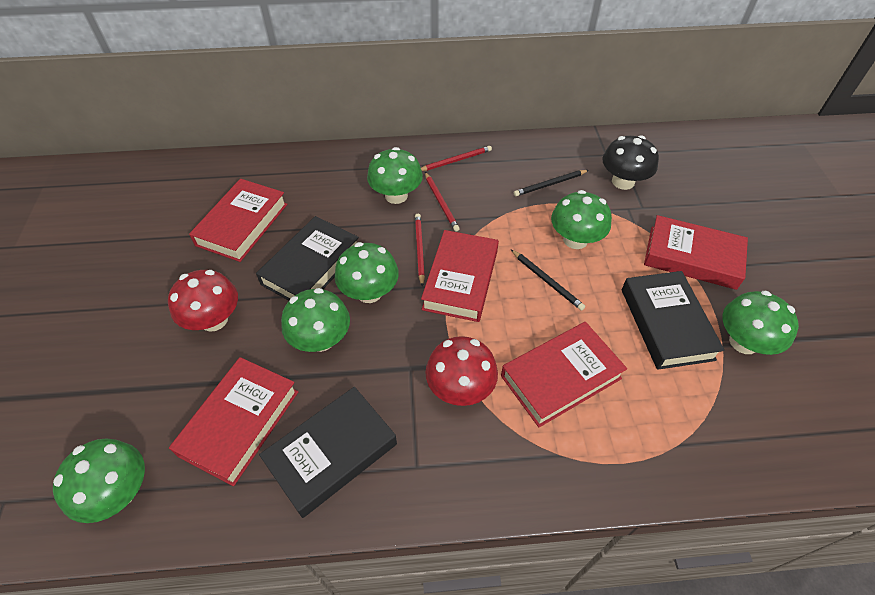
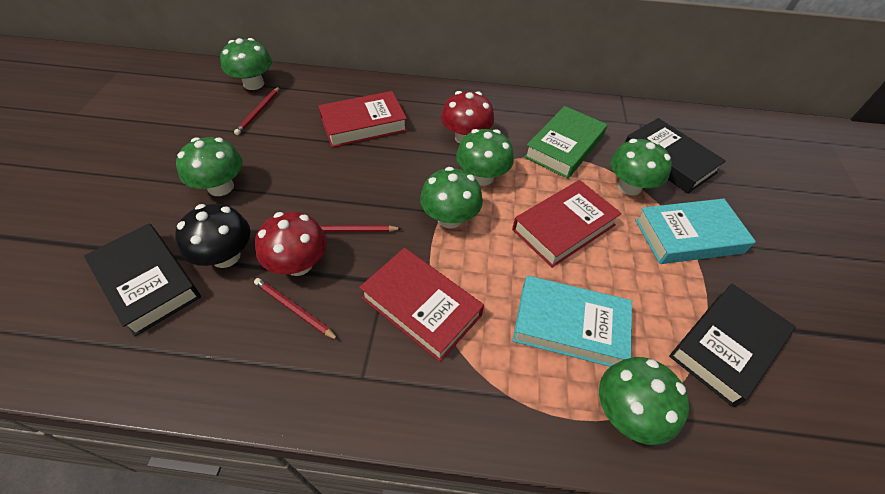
black pencil: [511,250,585,310] [514,170,589,196] = 2 -> none = 0
green book: none = 0 -> [524,106,607,179] = 1
red book: [169,357,298,486] [189,179,287,262] [421,230,499,322] [501,322,627,427] [644,215,748,290] = 5 -> [318,91,407,148] [359,248,484,362] [512,180,622,268] = 3
turquoise book: none = 0 -> [513,275,632,367] [635,199,756,264] = 2

